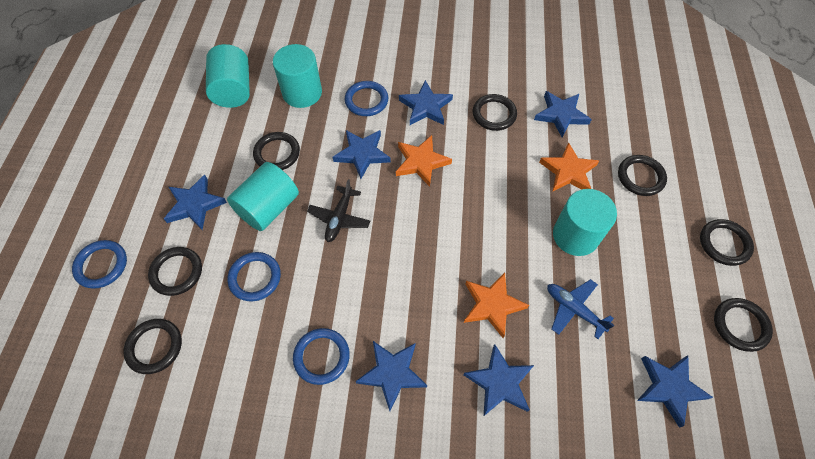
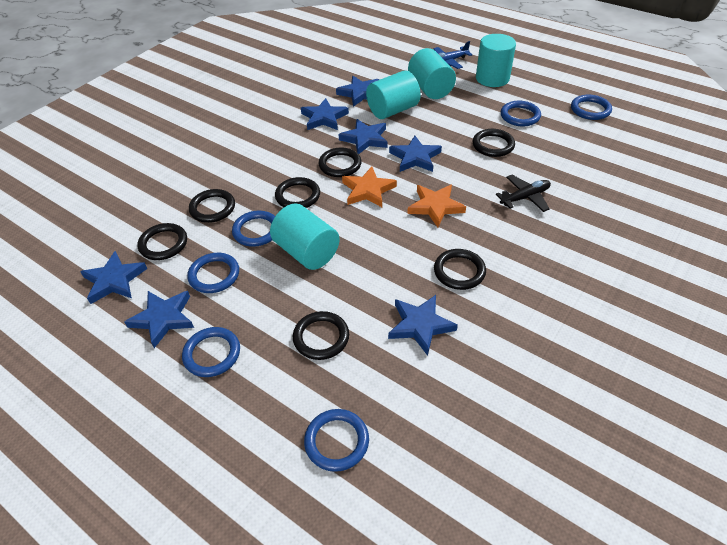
blue ring: [72,240,127,289] [227,252,281,302] [293,328,350,385] [345,81,388,116] = 4 -> [182,327,240,377] [187,253,239,293] [232,211,275,247] [304,409,369,472] [501,101,541,126] [571,95,612,120] = 6
orange star: [396,135,452,187] [464,273,529,338] [539,142,599,192] = 3 -> [342,166,397,207] [407,185,466,227] = 2

